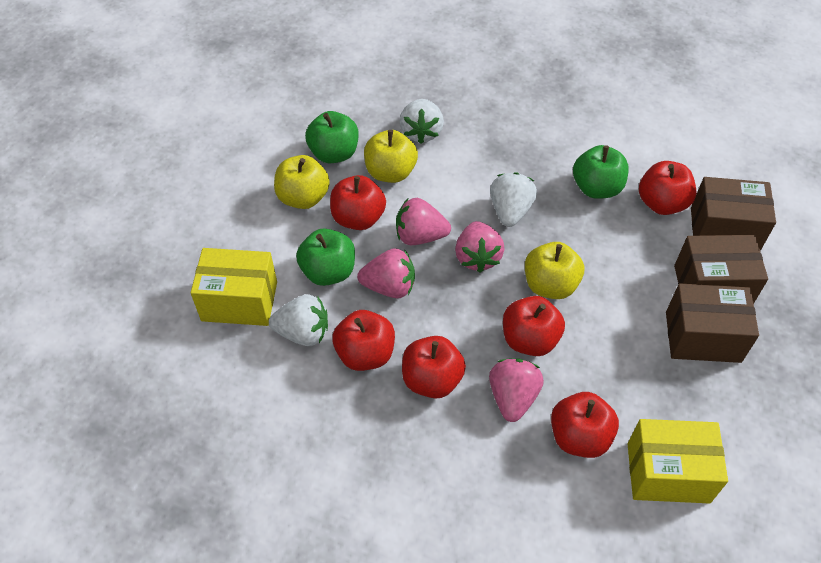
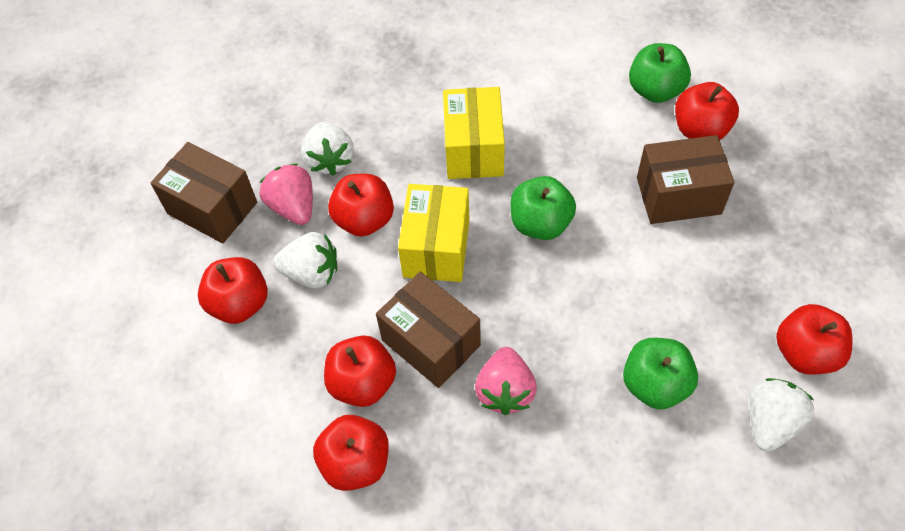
pink strawberry: [357,248,415,299] [396,198,451,245] [455,221,504,273] [489,358,544,422] = 4 -> [260,164,313,225] [475,347,537,415] = 2
yellow apple: [274,155,330,209] [364,130,418,183] [525,242,584,299] = 3 -> none = 0

